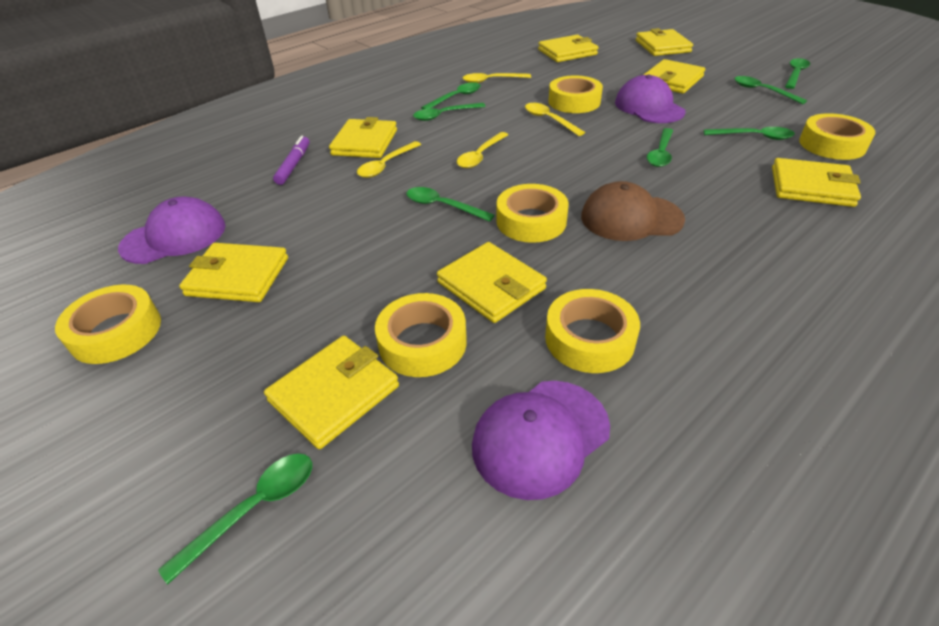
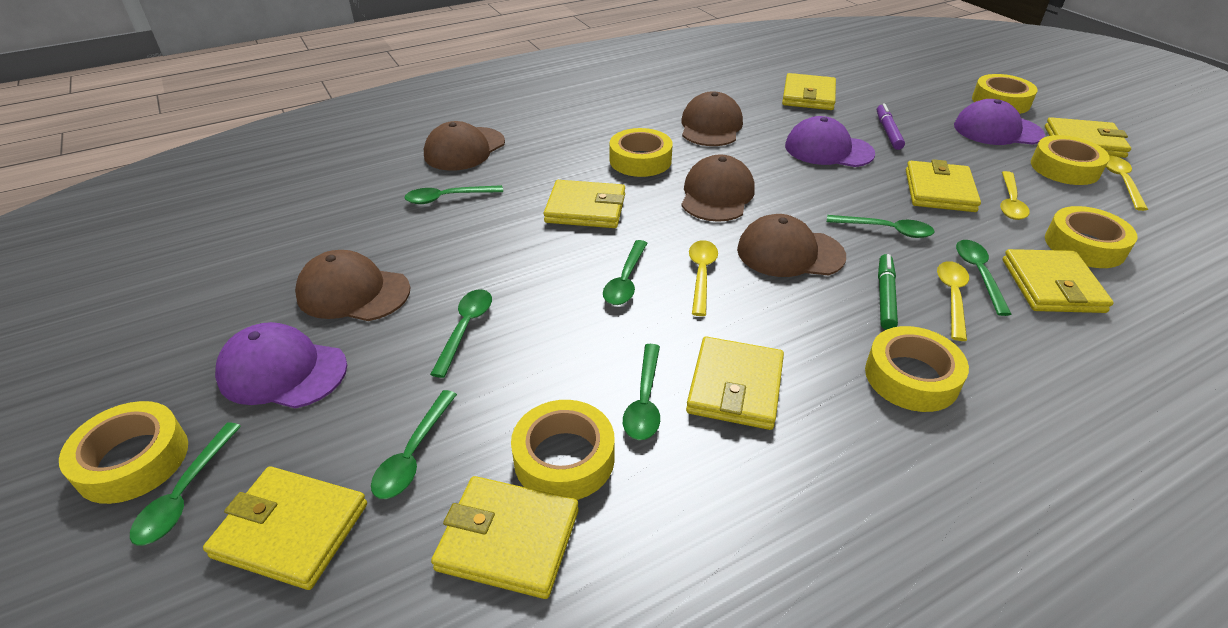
brown cap: [581,181,685,241] = 1 -> [295,250,410,321] [424,121,505,171] [681,91,743,146] [681,154,755,222] [737,214,846,277] = 5
green marker: none = 0 -> [878,254,898,330] = 1
yellow tape: [55,285,161,364] [375,293,467,377] [497,184,569,243] [545,289,640,373] [549,75,603,113] [799,113,875,160] = 6 -> [59,401,188,504] [511,400,615,500] [610,128,673,177] [865,326,969,412] [972,74,1037,114] [1031,135,1110,185] [1045,206,1138,268] = 7

